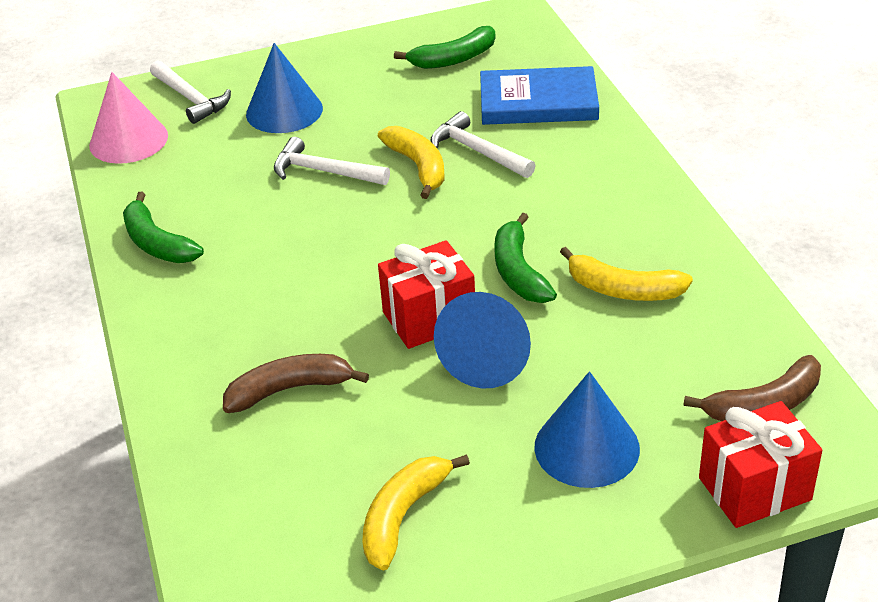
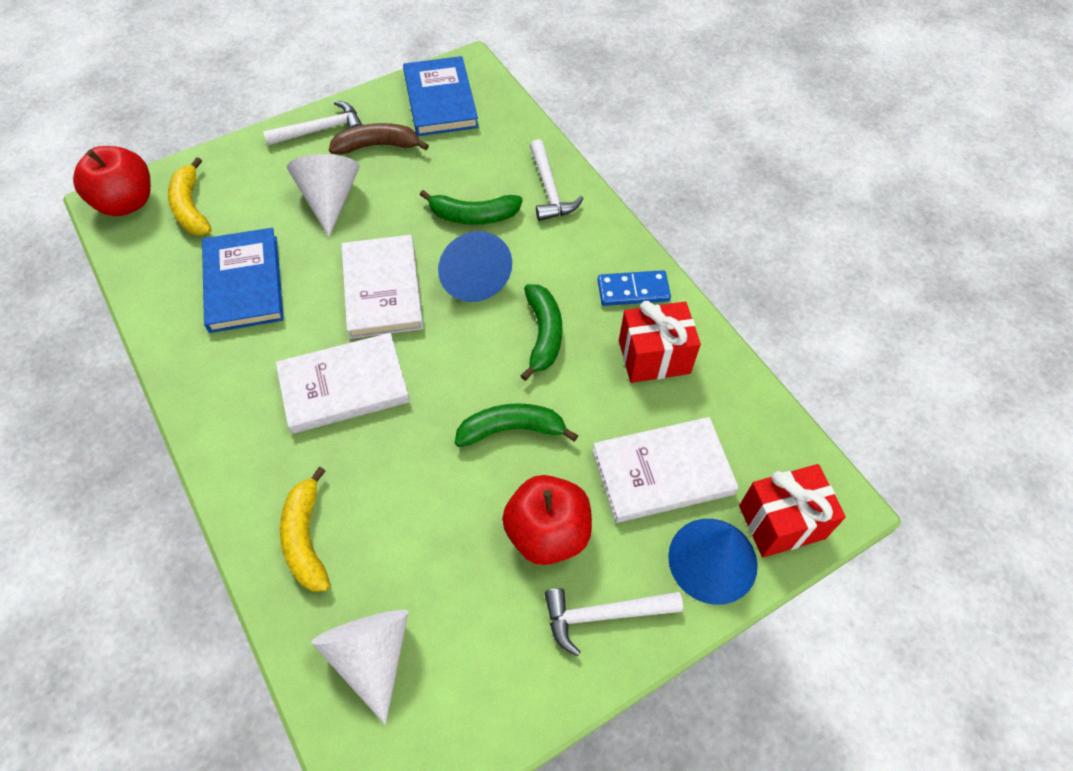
blue book: [480,66,599,125] = 1 -> [202,228,284,333] [403,56,479,136] = 2
blue cone: [246,43,323,133] [434,292,531,388] [534,371,640,488] = 3 -> [438,231,512,302] [668,519,758,605] = 2
blue domino: none = 0 -> [597,270,671,306] = 1
brown banana: [223,354,369,413] [683,355,821,421] = 2 -> [329,123,429,154] = 1
pink cone: [89,72,168,164] = 1 -> none = 0
red apple: none = 0 -> [73,146,151,216] [502,475,592,565] = 2
white book: none = 0 -> [276,333,410,434] [341,235,424,339] [592,417,739,523] = 3
white cone: none = 0 -> [287,154,359,237] [311,610,409,725] = 2
yellow banana: [362,454,470,570] [378,126,445,199] [560,247,693,301] = 3 -> [168,157,212,236] [280,467,330,592] = 2

